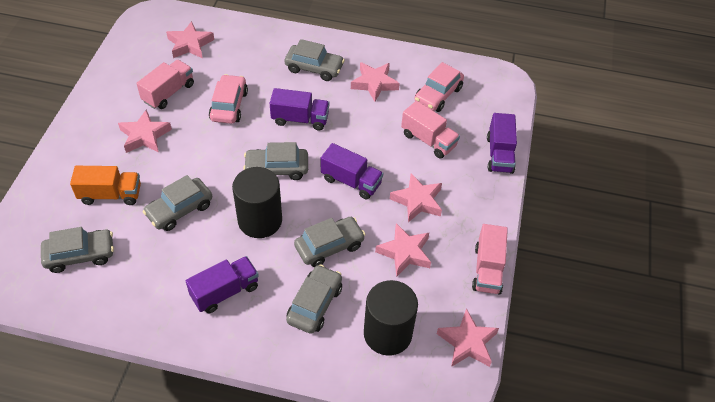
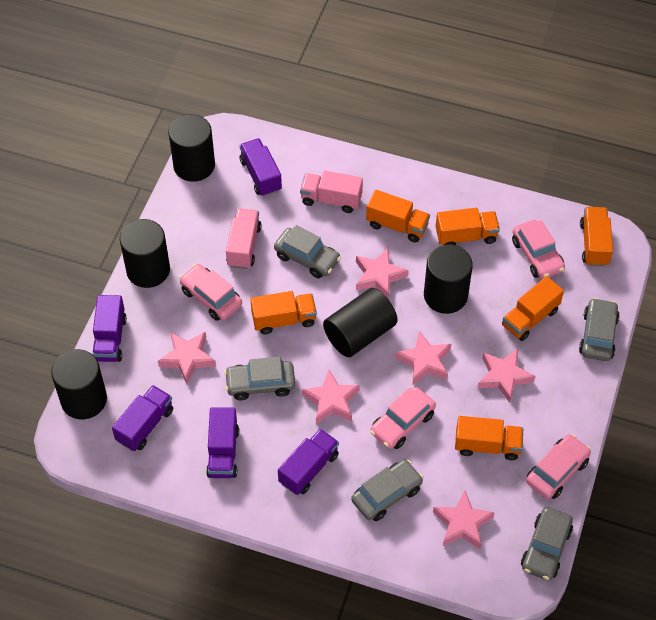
black cylinder: [232,167,282,238] [364,280,418,356] = 2 -> [51,349,107,419] [120,219,170,288] [168,114,215,182] [323,288,398,357] [424,245,473,314] = 5
grey car: [41,227,114,273] [142,175,212,231] [243,142,308,180] [285,39,345,81] [286,264,342,334] [294,217,366,267] = 6 -> [224,357,295,400] [274,225,341,278] [351,460,424,521] [521,507,573,580] [579,298,620,361] = 5
orange truck: [70,166,141,205] = 1 -> [250,291,317,334] [366,190,430,243] [436,208,500,245] [455,416,523,460] [502,276,564,341] [580,207,613,267] = 6
pink car: [209,74,248,124] [415,62,464,112] = 2 -> [179,264,242,321] [370,387,436,449] [512,220,565,279] [526,434,591,499] = 4
pink truck: [136,60,194,109] [401,101,460,159] [472,224,508,295] = 3 -> [226,208,261,269] [300,171,363,213] = 2
purple truck: [186,256,259,314] [270,88,329,131] [321,143,383,199] [487,113,517,174] = 4 -> [92,295,127,362] [112,385,173,451] [206,407,239,478] [240,138,282,197] [278,429,339,495] = 5

